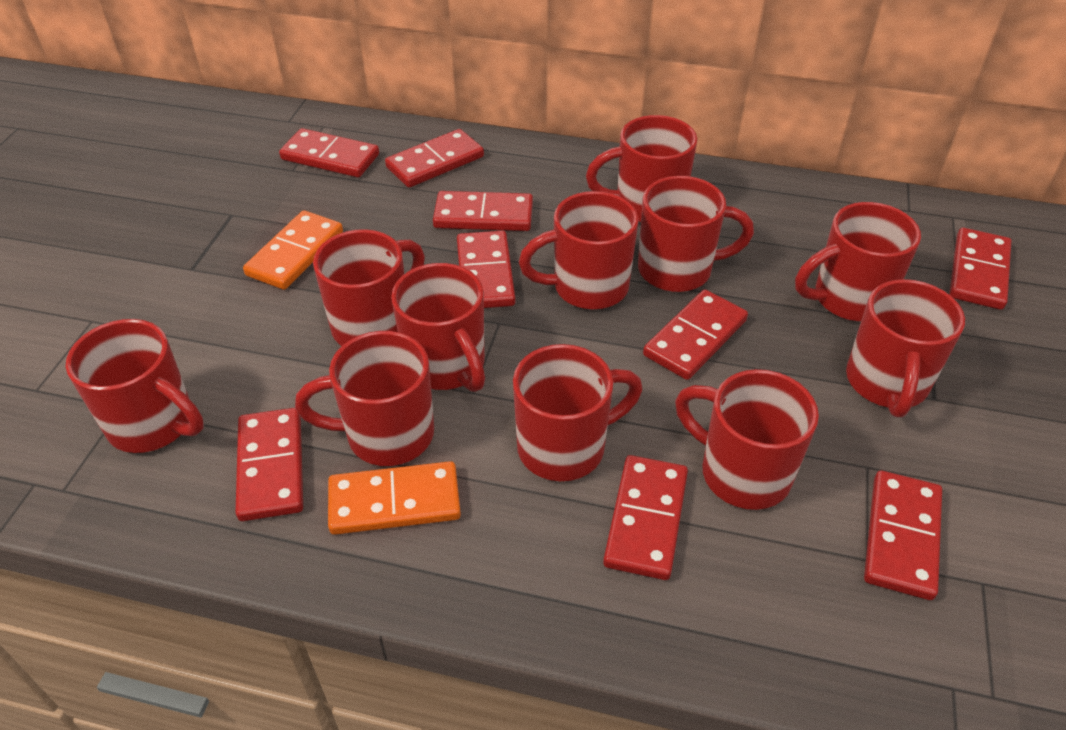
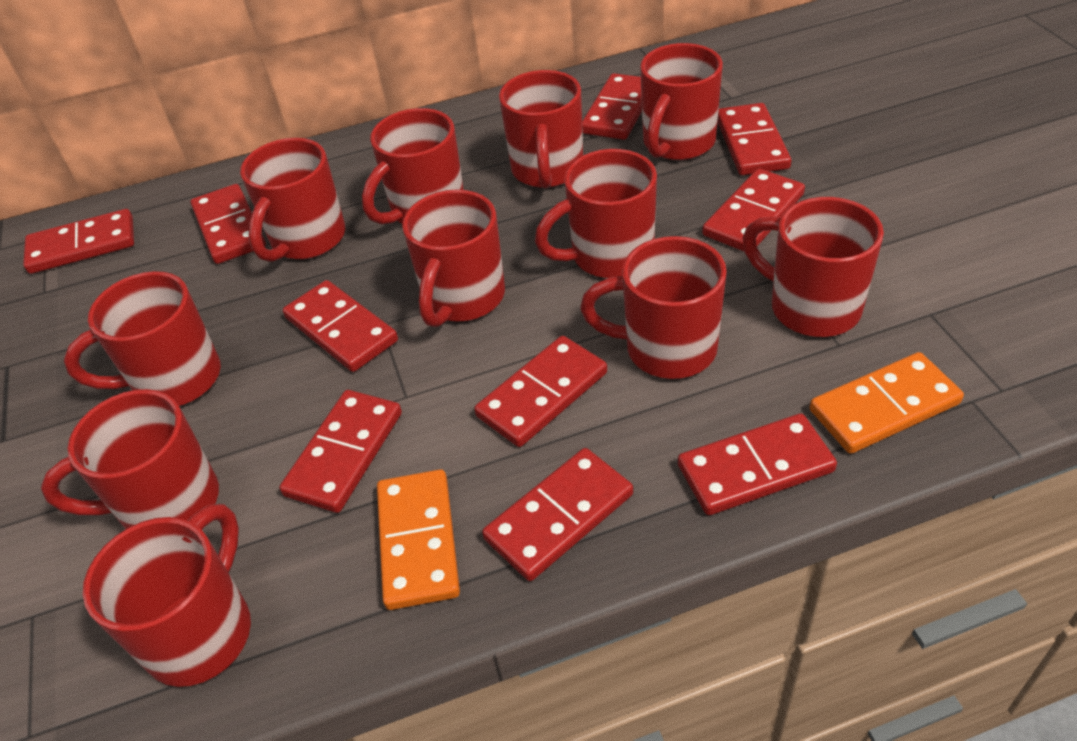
red domino: [235,408,303,521] [279,128,379,177] [385,129,484,187] [433,191,533,231] [457,231,515,308] [603,455,688,580] [643,289,748,380] [864,470,942,600] [949,228,1012,310] = 9 -> [23,209,134,274] [190,184,266,264] [280,390,402,513] [283,280,398,372] [474,336,607,447] [482,448,633,581] [582,73,642,140] [678,414,837,515] [702,168,805,252] [717,103,791,175] = 10

